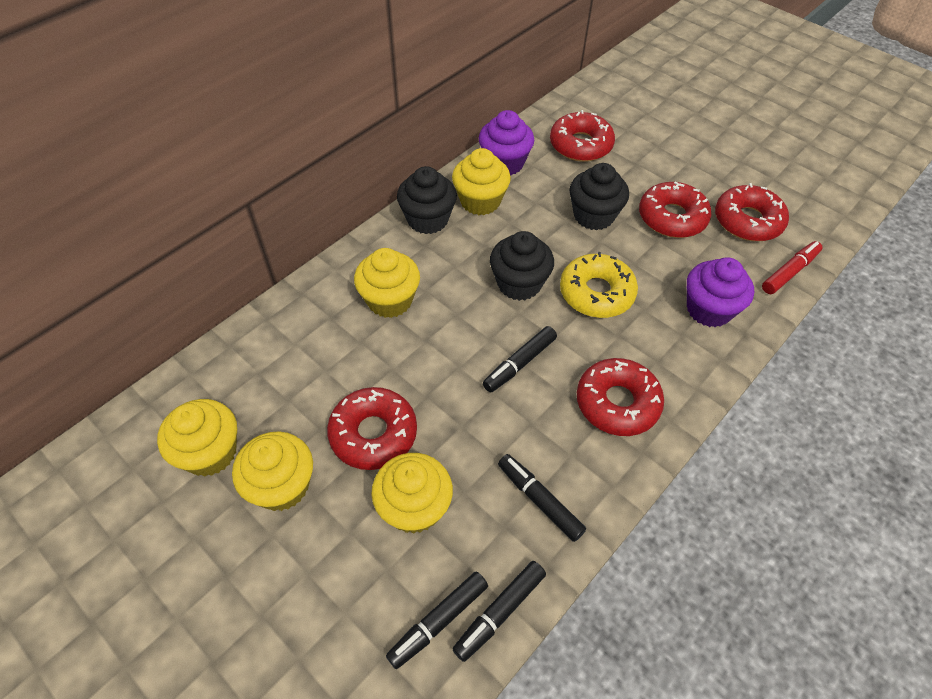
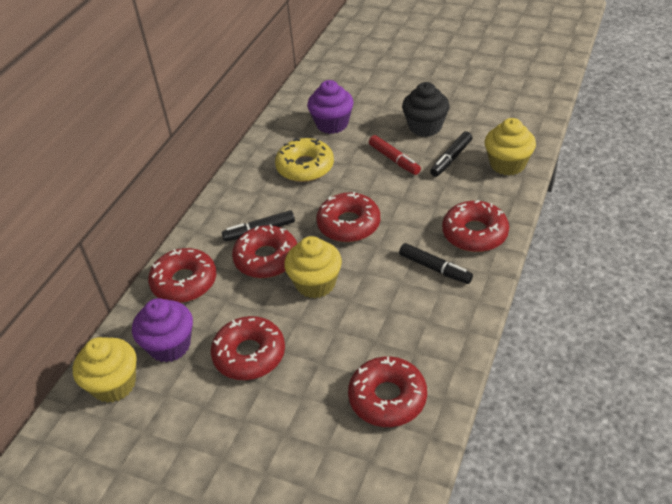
black cupcake: [397,166,457,234] [490,231,554,301] [569,163,629,230] = 3 -> [402,82,450,137] = 1
black marker: [386,572,488,669] [453,561,546,662] [483,326,557,393] [498,454,586,542] = 4 -> [222,210,295,242] [399,243,473,284] [430,131,472,177] = 3
red donut: [327,387,417,470] [550,110,615,162] [577,358,664,436] [639,181,711,238] [715,183,789,241] = 5 -> [148,248,216,303] [211,316,285,380] [232,224,297,278] [316,192,380,242] [348,357,427,427] [442,200,509,252] = 6
yellow cupcake: [157,399,237,476] [232,431,313,511] [354,248,420,318] [371,453,453,534] [452,148,511,215] = 5 -> [73,337,137,403] [284,236,342,298] [485,118,536,175] = 3

